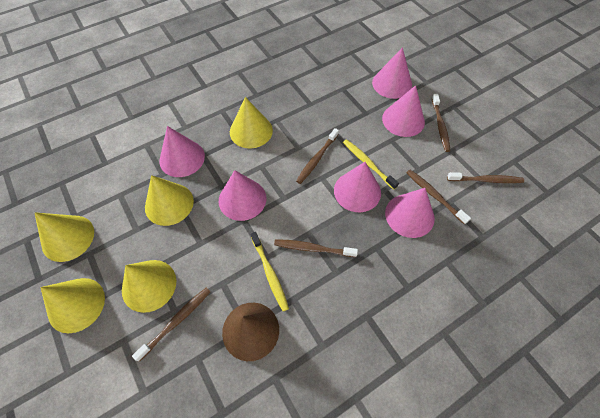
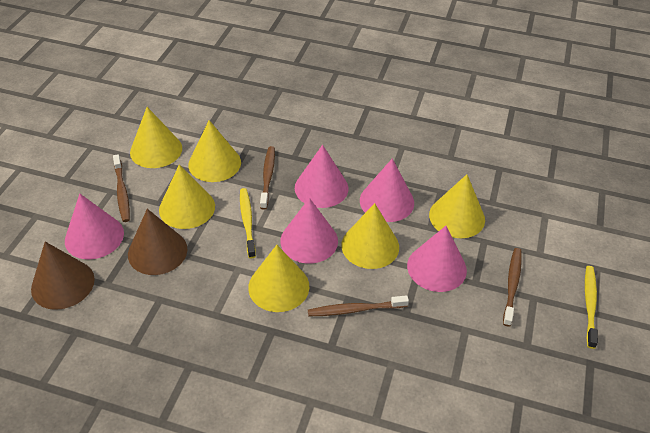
brown cone: [222,303,279,361] = 1 -> [31,242,95,310] [128,209,187,275] = 2
brown toothbrush: [132,288,210,362] [274,239,358,257] [296,128,339,184] [406,170,471,225] [432,94,450,152] [447,172,524,183] = 6 -> [113,154,130,222] [260,146,275,210] [308,295,409,316] [503,248,522,327] = 4
pink cone: [159,126,205,177] [219,170,266,221] [334,162,381,212] [372,47,412,99] [382,85,425,137] [385,188,435,238] = 6 -> [65,194,124,259] [280,198,338,264] [295,145,349,208] [360,159,414,222] [407,226,467,292] = 5
yellow cone: [35,212,94,262] [40,278,105,333] [122,260,176,313] [145,175,194,226] [230,97,273,148] = 5 -> [130,107,182,168] [159,165,215,229] [188,120,241,182] [248,245,309,312] [341,203,399,269] [429,174,485,238] = 6

